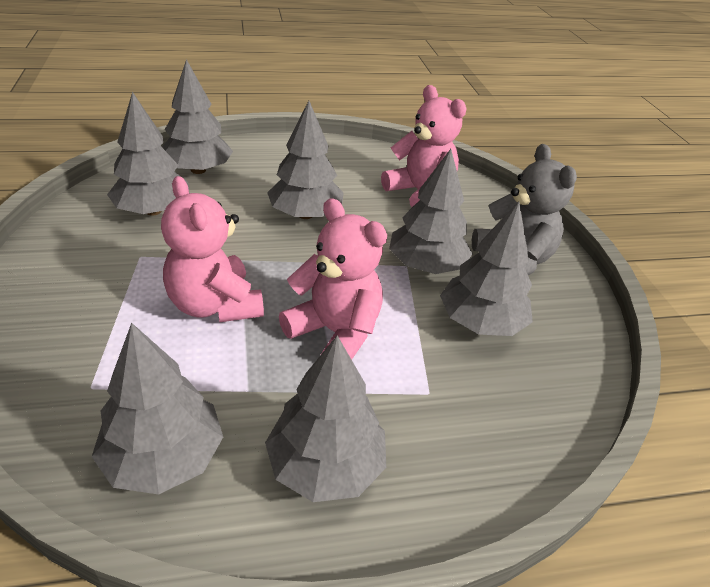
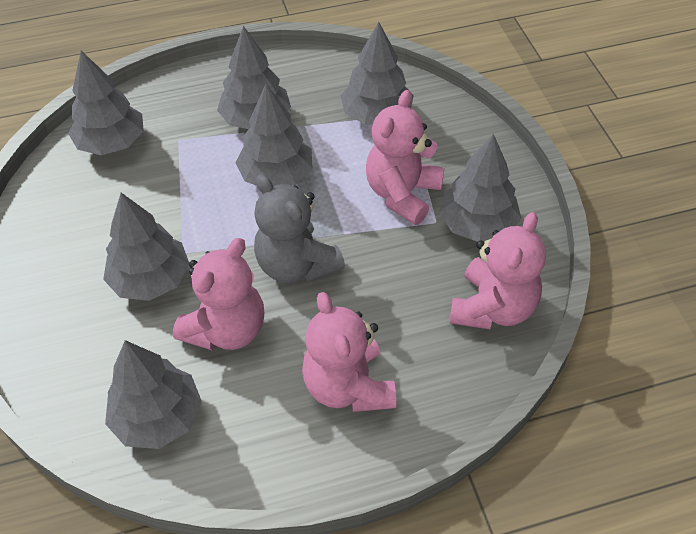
pink teddy bear: [161,176,264,322] [279,198,387,360] [381,85,467,207] = 3 -> [173,238,264,351] [302,292,396,412] [366,90,444,225] [450,212,546,329] = 4

